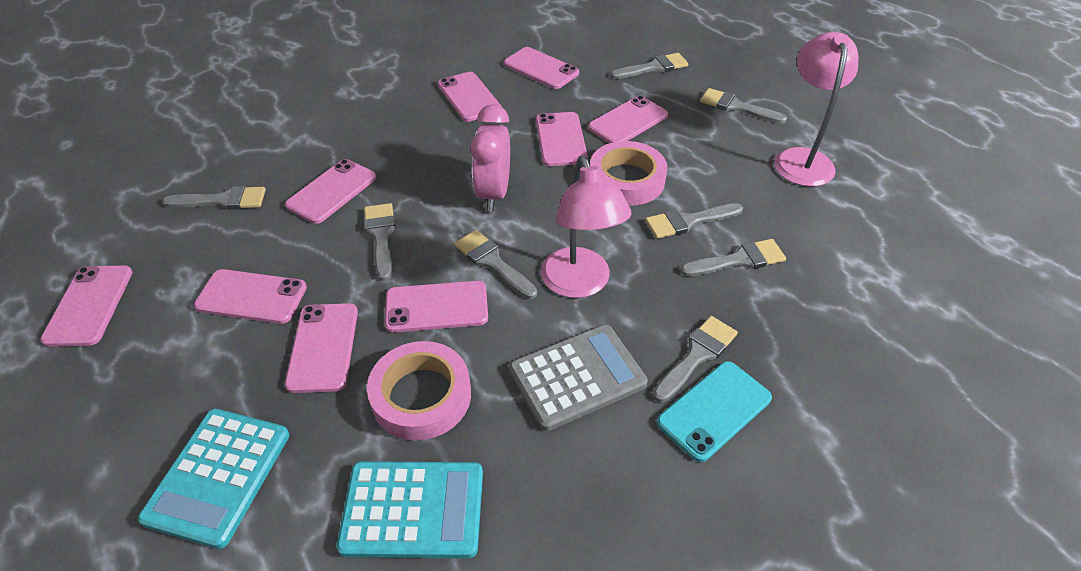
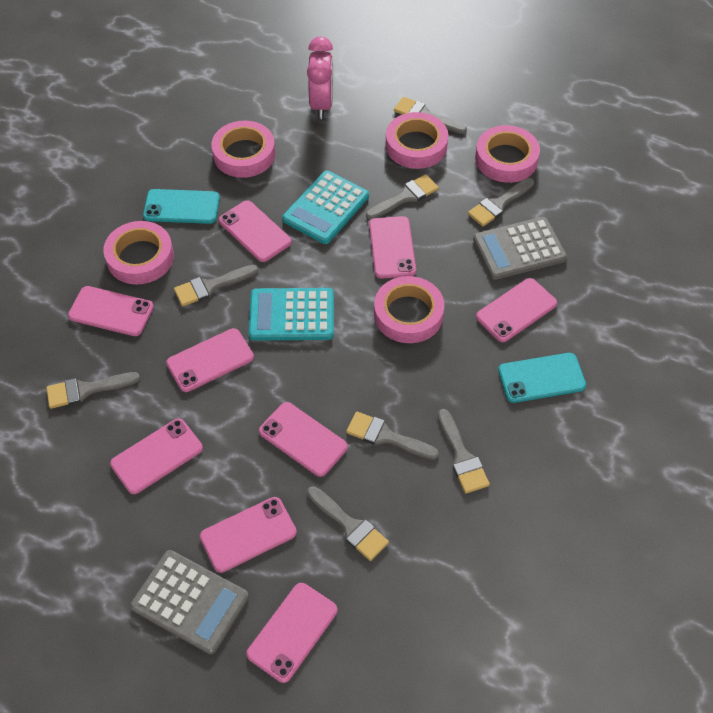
grey calculator: [509,324,648,431] = 1 -> [130,550,249,654] [473,217,567,280] = 2
pink lamp: [541,156,632,298] [774,32,858,187] = 2 -> none = 0
pink tape: [367,341,471,440] [590,141,668,206] = 2 -> [103,221,174,285] [211,120,275,178] [374,276,444,343] [385,112,448,169] [475,125,540,183] = 5
turquoise phone: [657,361,772,462] = 1 -> [143,189,220,224] [498,353,586,403] = 2

